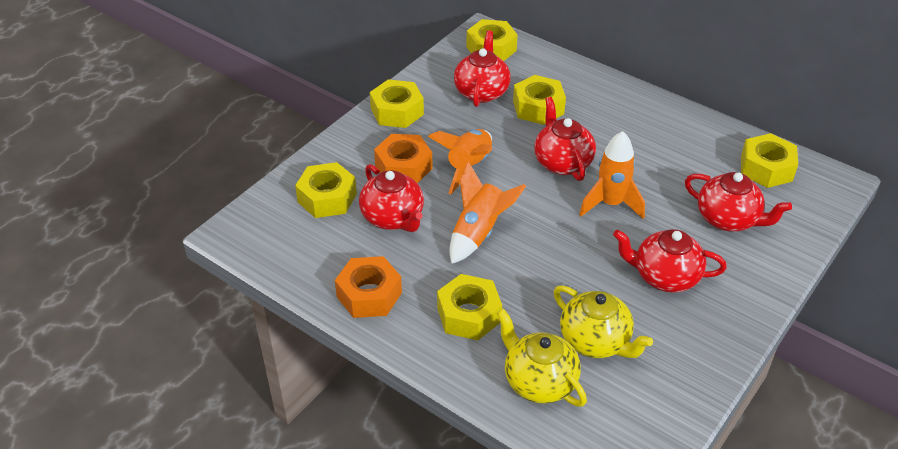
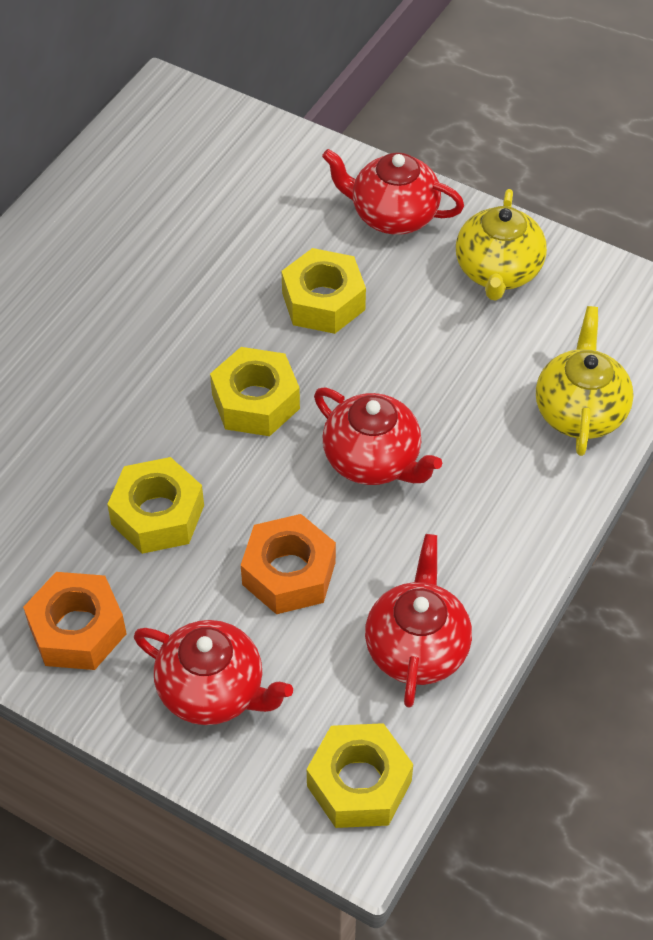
orange rocket: [428,129,492,194] [449,161,526,264] [579,131,645,219] = 3 -> none = 0
red teapot: [359,164,424,232] [454,30,511,107] [534,97,596,181] [613,229,727,293] [685,172,792,232] = 5 -> [134,620,293,725] [314,387,442,485] [322,149,464,235] [365,534,472,708] = 4
yellow nut: [295,162,357,218] [370,79,424,128] [437,274,502,340] [466,19,517,61] [513,75,566,125] [741,133,798,188] = 6 -> [107,457,204,554] [210,347,300,436] [281,248,366,334] [307,723,413,828] = 4

